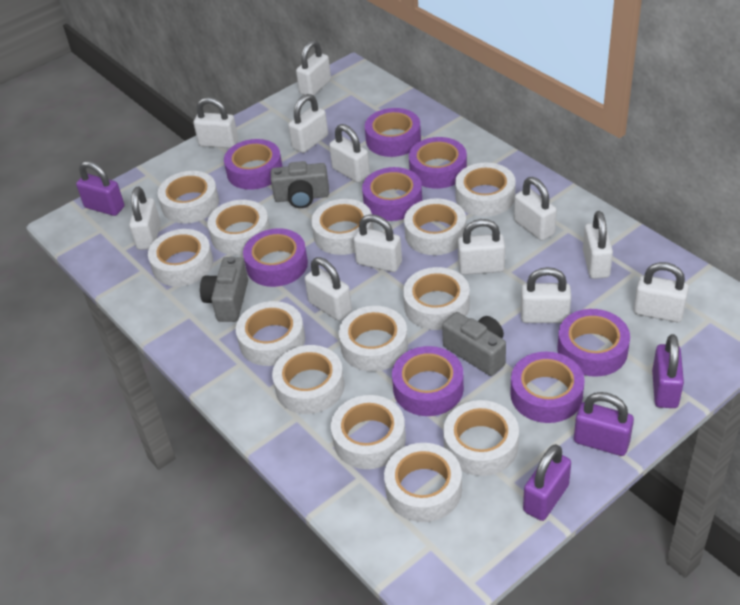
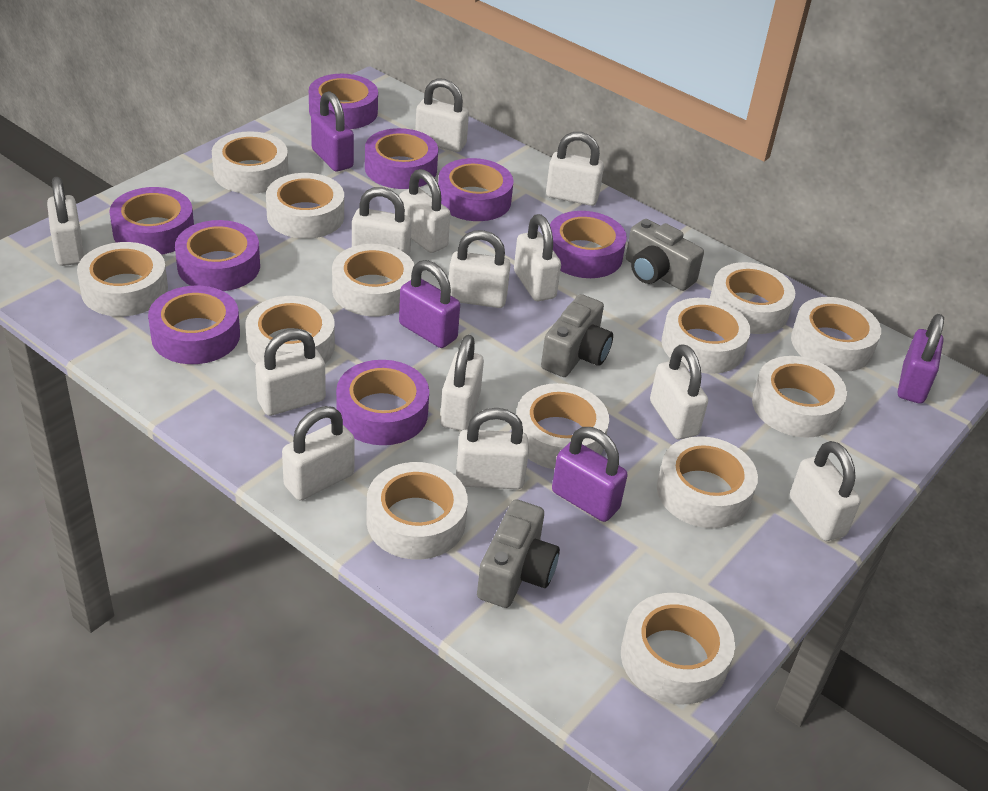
white padlock: [129,187,161,250] [194,97,238,148] [288,94,328,153] [296,40,331,96] [305,257,352,321] [329,124,370,183] [353,214,402,272] [458,219,505,275] [514,177,557,241] [521,267,571,323] [583,211,613,279] [634,262,689,322] = 12 -> [47,177,84,266] [255,329,326,416] [282,406,355,501] [352,187,412,256] [399,169,450,253] [415,78,469,152] [440,335,484,431] [449,230,511,308] [456,408,529,489] [514,214,561,301] [546,132,604,206] [650,344,708,439] [790,441,861,541] = 13

